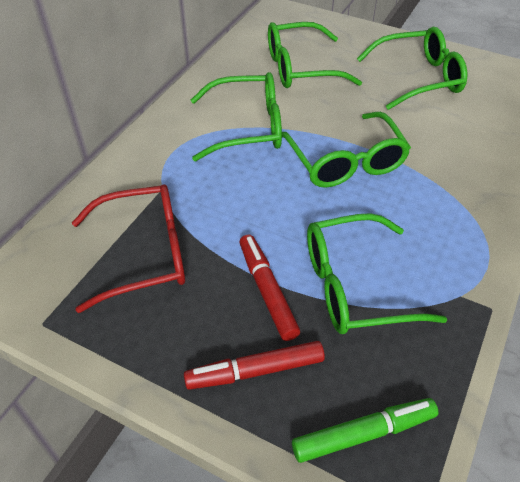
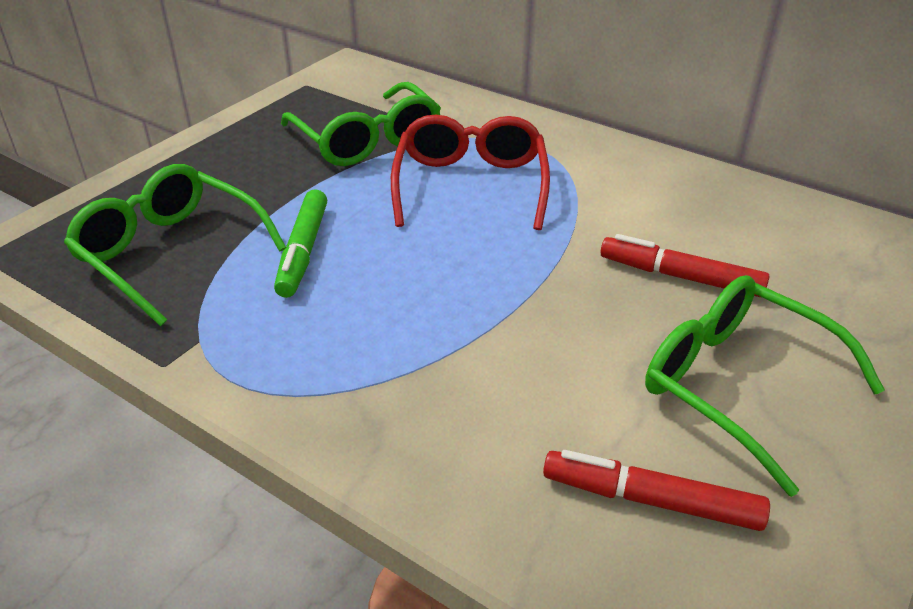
green glasses: [191,72,282,161] [268,22,362,88] [282,112,411,188] [307,213,447,334] [357,27,467,110] = 5 -> [64,164,286,326] [281,82,441,166] [645,275,885,497] = 3

